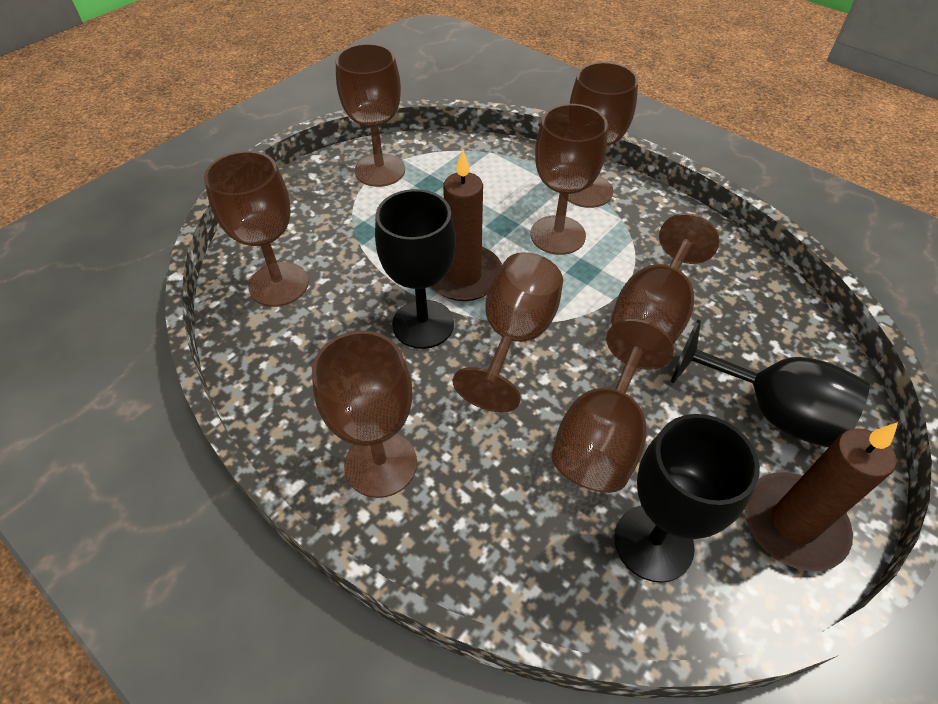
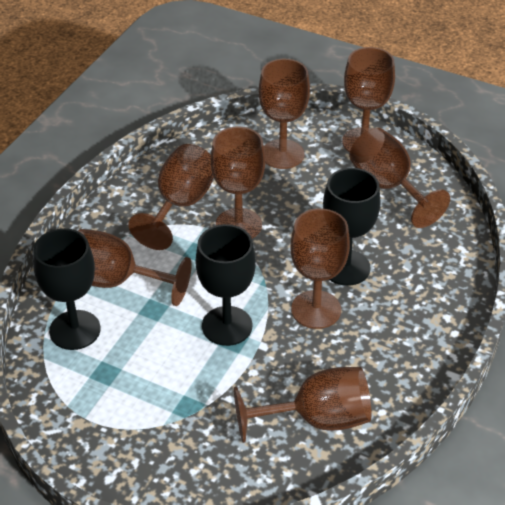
brown candle: [431,150,502,301] [744,422,898,572] = 2 -> none = 0

